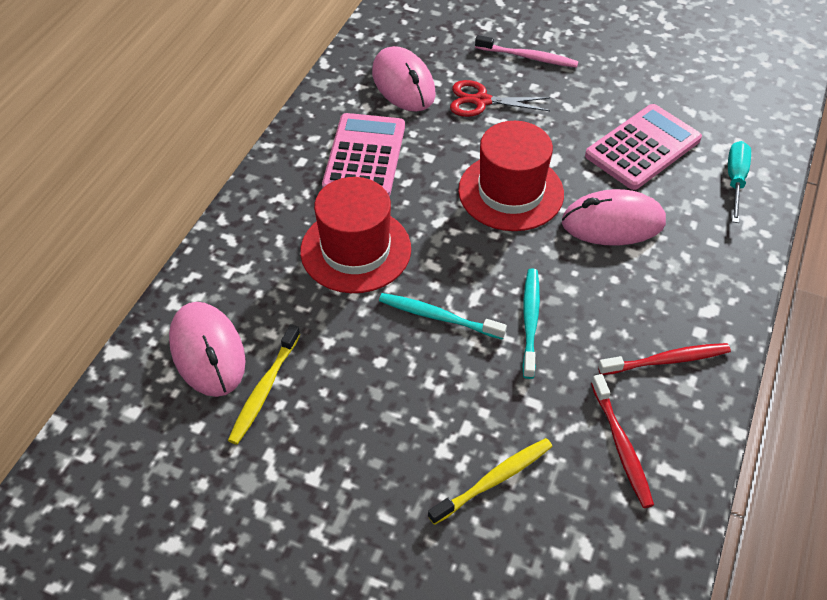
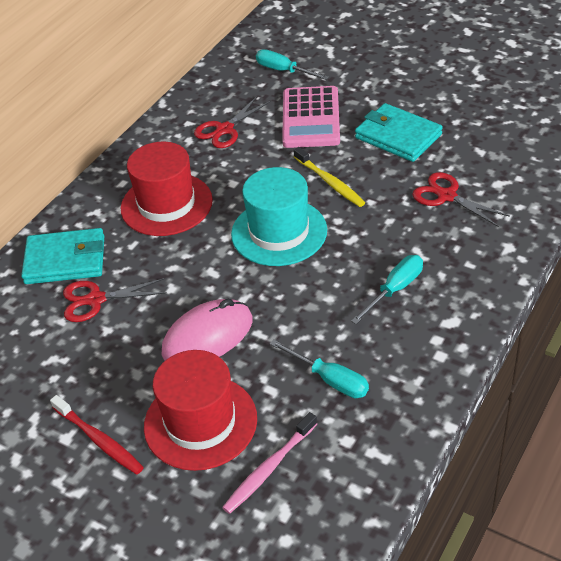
pink calculator: [322,113,405,197] [585,104,702,190] = 2 -> [282,86,340,148] = 1
pink mouse: [169,302,246,397] [372,46,436,112] [562,189,666,246] = 3 -> [161,299,253,361] = 1
red scissors: [450,80,550,117] = 1 -> [63,278,167,322] [194,97,271,148] [412,172,510,227] = 3
red toothbrush: [591,374,654,508] [598,343,731,375] = 2 -> [50,395,144,474] = 1
turquoise hat: none = 0 -> [231,167,327,266] = 1
turquoise screwdriver: [728,141,751,223] = 1 -> [256,49,329,80] [270,339,369,398] [351,255,423,324] = 3
turquoise toothbrush: [379,293,507,340] [522,268,540,379] = 2 -> none = 0
turquoise wallet: none = 0 -> [21,228,104,284] [355,103,443,162] = 2
yellow toothbrush: [228,324,301,445] [428,438,553,525] = 2 -> [293,147,365,207] = 1

